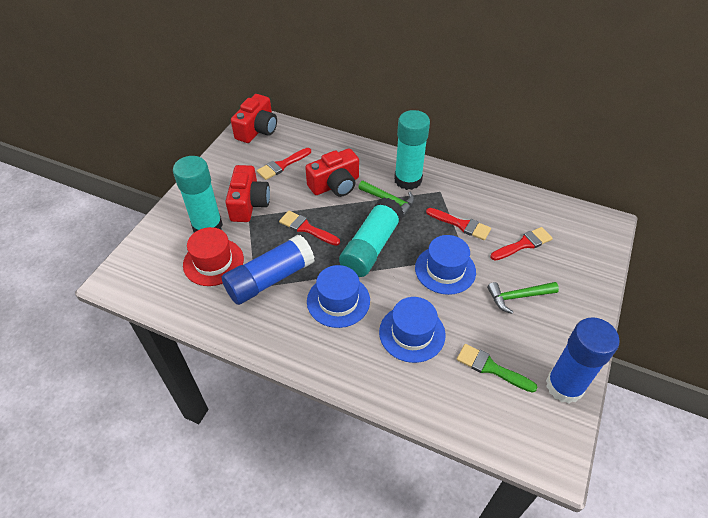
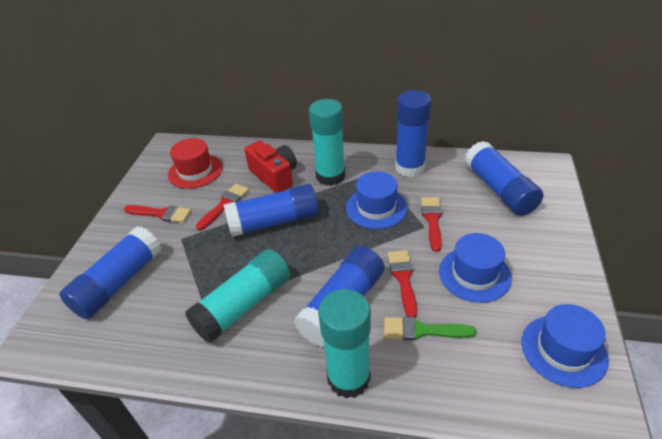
blue glue stick: [222,235,315,305] [546,317,620,404] = 2 -> [59,226,162,319] [224,184,319,237] [294,246,384,347] [395,90,431,177] [464,141,543,216] = 5
green hammer: [358,181,415,217] [487,282,559,314] = 2 -> none = 0
red camera: [226,165,270,222] [231,94,277,143] [305,148,359,197] = 3 -> [244,141,297,193] = 1

